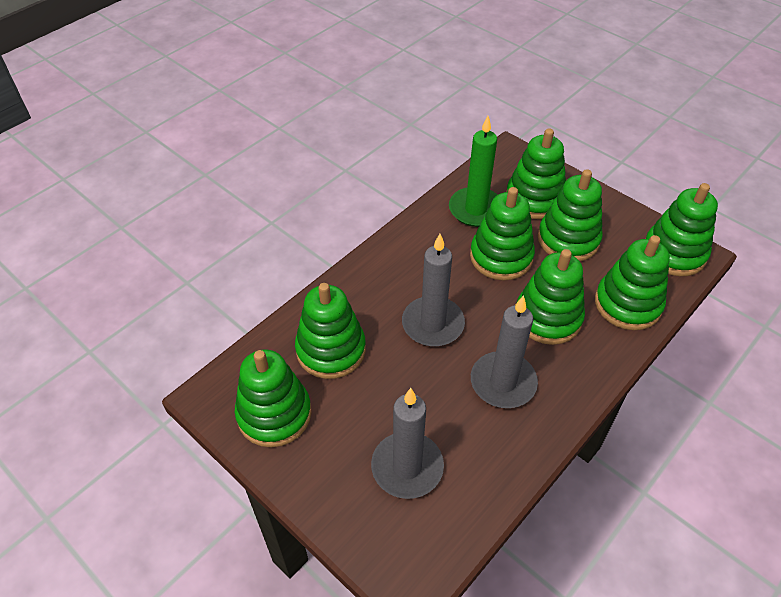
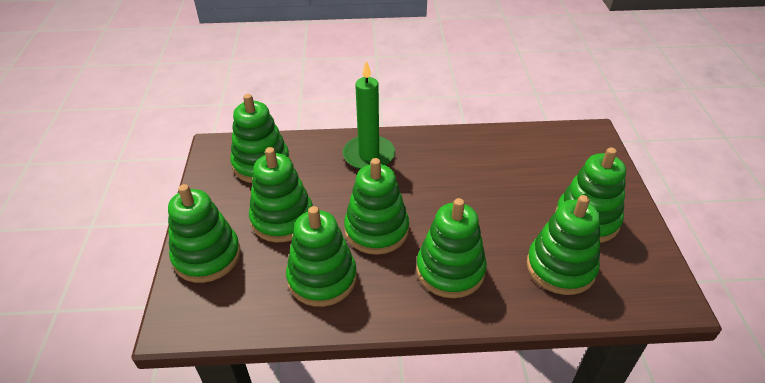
grey candle: [371,388,444,499] [402,234,465,346] [471,295,538,408] = 3 -> none = 0

